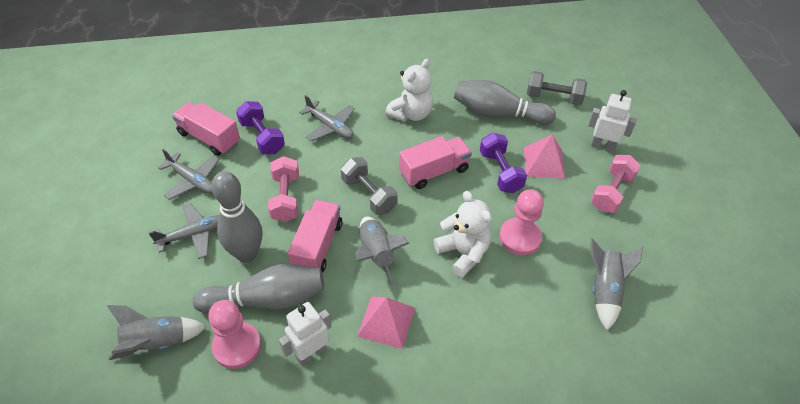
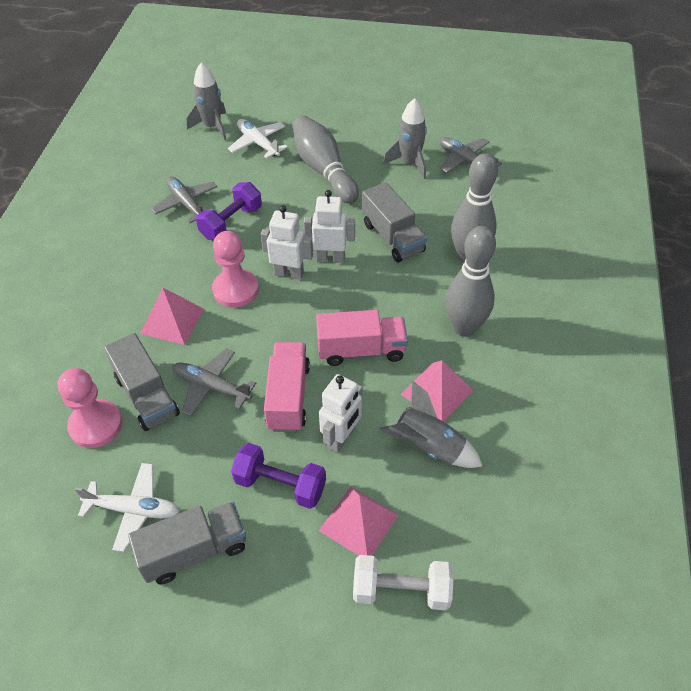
grey dumbbell: [341,157,398,215] [527,71,587,105] = 2 -> none = 0
grey truck: none = 0 -> [104,333,180,431] [128,502,246,585] [362,182,427,262] = 3
pink dumbbell: [268,156,299,222] [591,155,641,213] = 2 -> none = 0
pink pyramid: [357,296,415,349] [524,134,565,179] = 2 -> [140,288,204,345] [319,487,399,556] [401,360,473,422] = 3
pink truck: [172,102,240,156] [288,200,342,273] [399,136,472,189] = 3 -> [264,342,310,432] [316,310,408,366] = 2
white dumbbell: none = 0 -> [353,555,453,611] = 1
white plane: none = 0 -> [75,463,179,552] [228,119,288,159] = 2
white robot: [279,302,332,366] [588,90,637,152] = 2 -> [261,205,313,280] [304,190,355,263] [319,374,362,453] = 3
white teddy bear: [385,59,433,122] [434,191,492,277] = 2 -> none = 0

